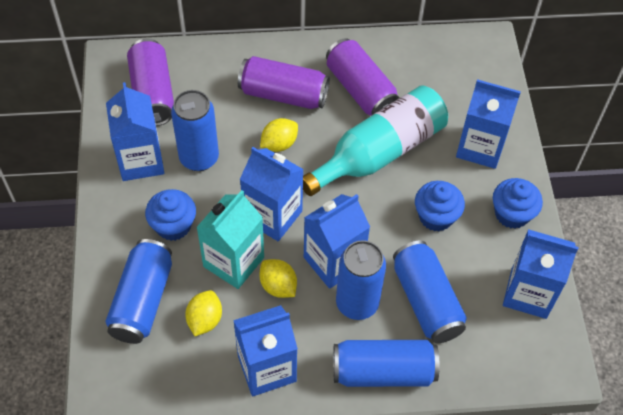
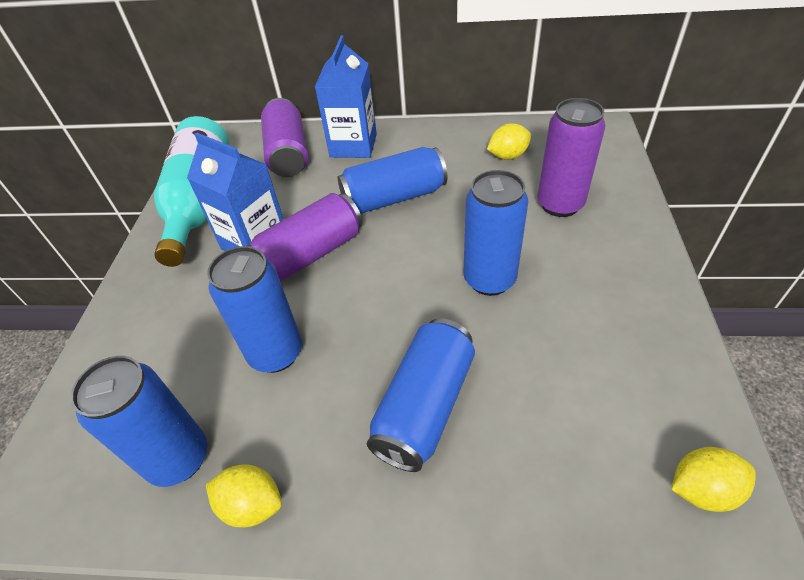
blue carton: [106,82,164,181] [233,305,298,396] [240,147,304,241] [304,194,370,289] [456,79,521,169] [503,229,579,319] = 6 -> [187,133,284,251] [315,36,377,158] = 2
blue cupcake: [145,189,196,241] [415,181,465,231] [493,178,543,229] = 3 -> none = 0
turquoise carton: [196,190,264,289] = 1 -> none = 0

